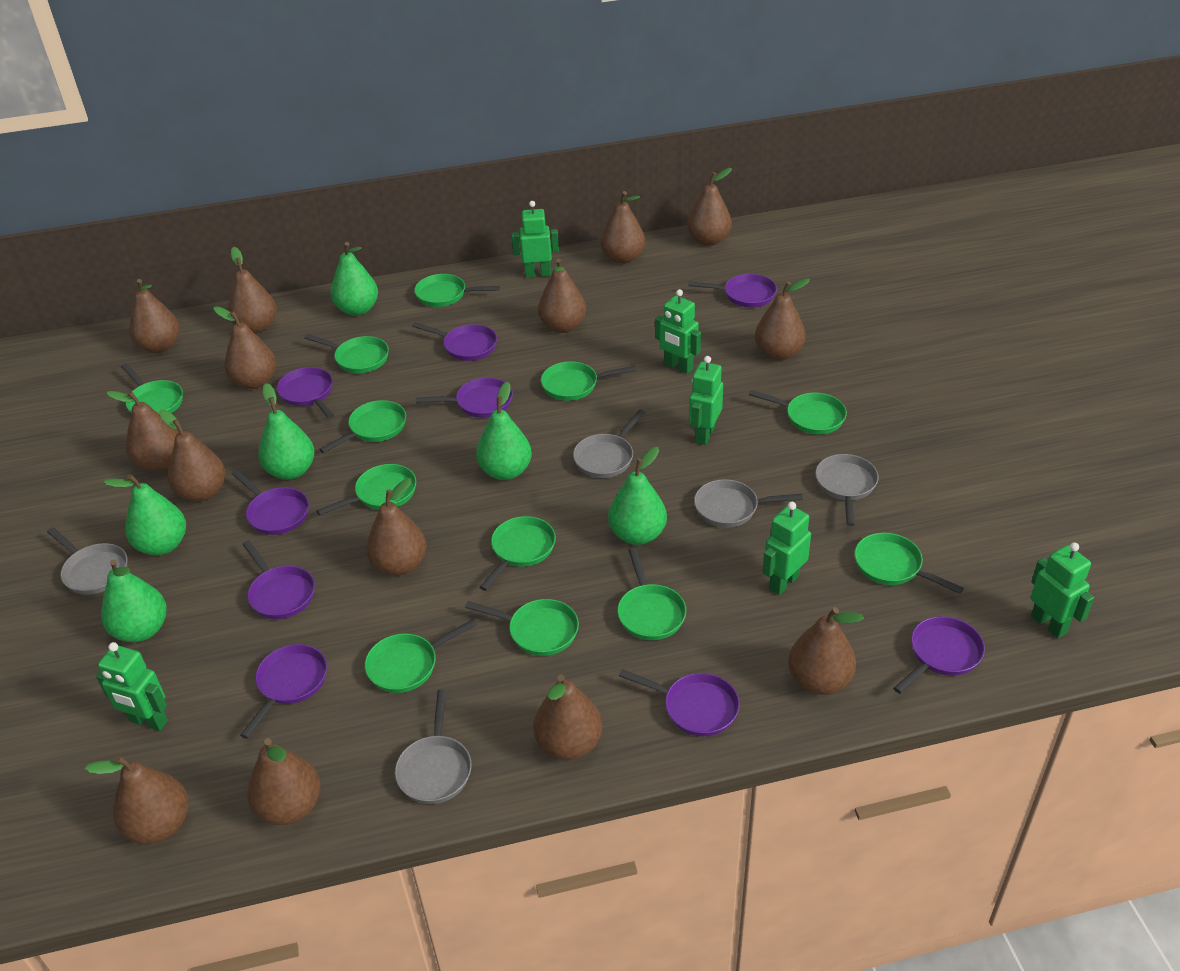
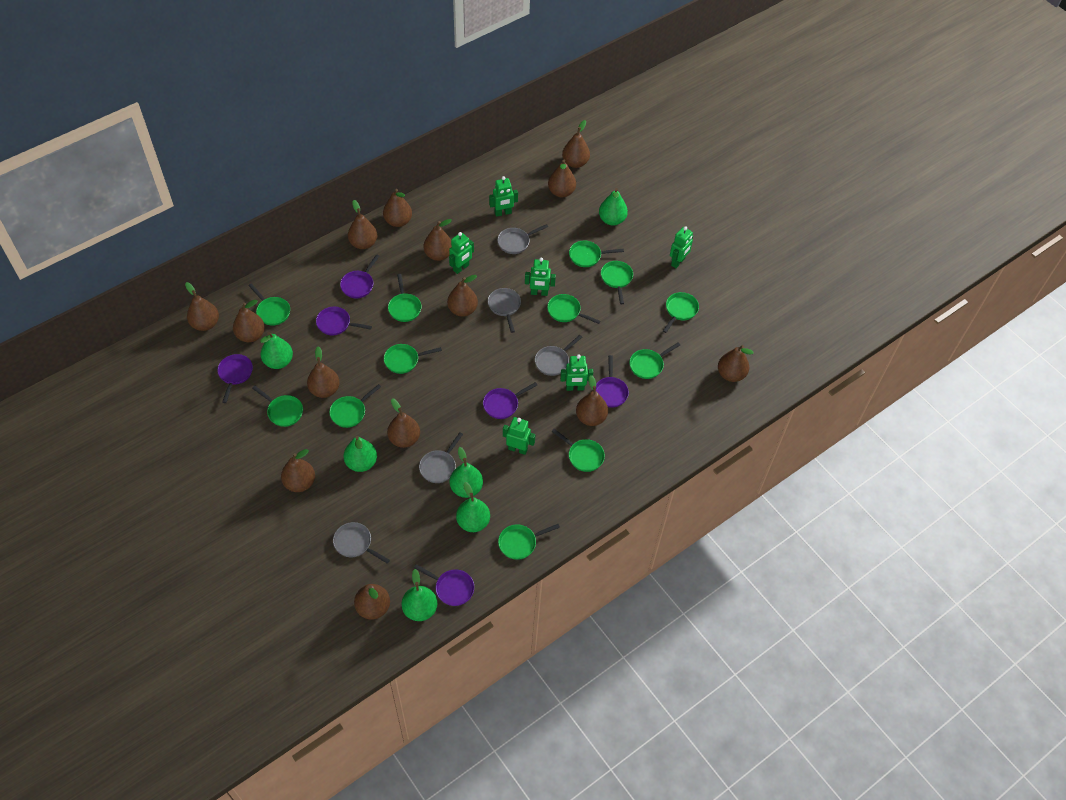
purple pan: [232,470,309,535] [240,644,327,739] [242,540,315,619] [277,367,334,419] [412,322,497,361] [416,378,513,418] [619,669,740,736] [688,274,777,308] [893,616,985,694] = 9 -> [217,354,253,403] [316,307,372,335] [340,254,379,298] [414,564,474,606] [483,382,537,419] [596,355,629,408] = 6

